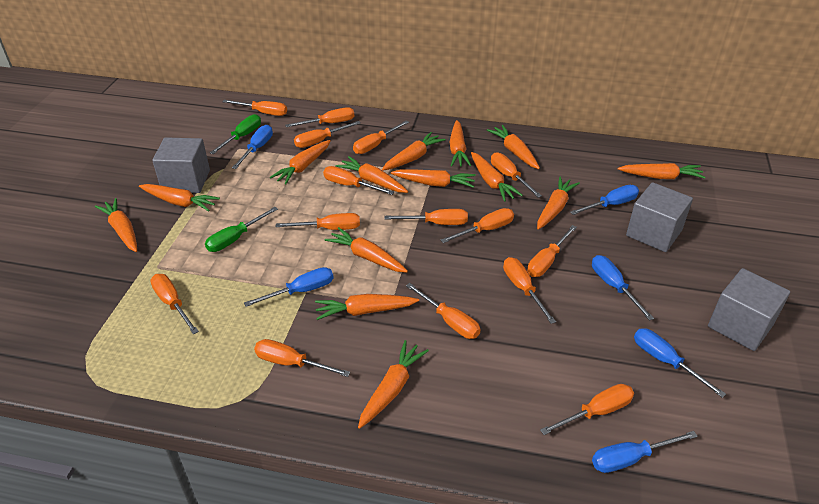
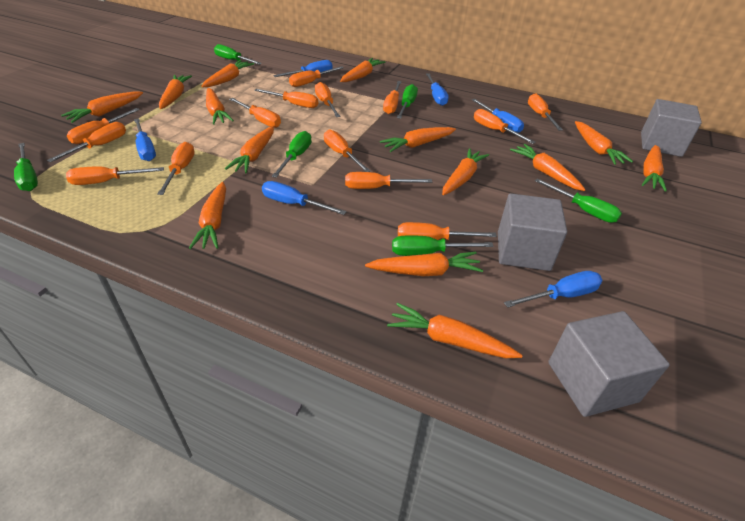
green screwdriver: [205,207,278,252] [210,114,261,154] = 2 -> [14,143,38,191] [214,44,262,65] [272,131,312,178] [392,235,494,256] [397,84,418,119] [535,178,622,223] = 6
orange screwdriver: [150,274,199,334] [222,100,287,116] [254,339,350,377] [276,213,360,230] [285,107,354,127] [294,121,360,148] [323,166,394,195] [353,120,409,154] [385,209,468,225] [406,283,481,339] [441,208,514,243] [491,152,542,198] [503,257,556,324] [527,225,577,277] [540,384,634,435] = 15 -> [47,122,126,162] [66,166,164,185] [67,108,140,144] [157,142,195,195] [229,98,281,128] [254,89,318,108] [289,66,344,87] [315,82,340,117] [324,129,371,172] [345,172,432,189] [383,81,402,114] [398,222,497,240] [474,109,536,144] [528,93,563,131] = 14

